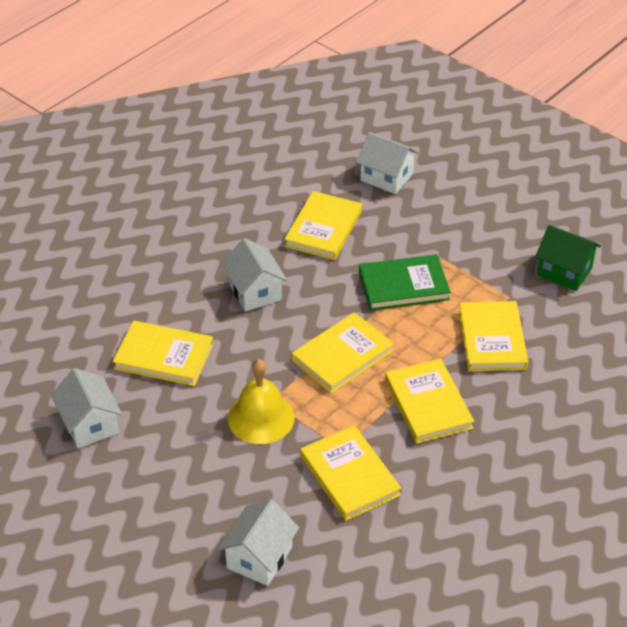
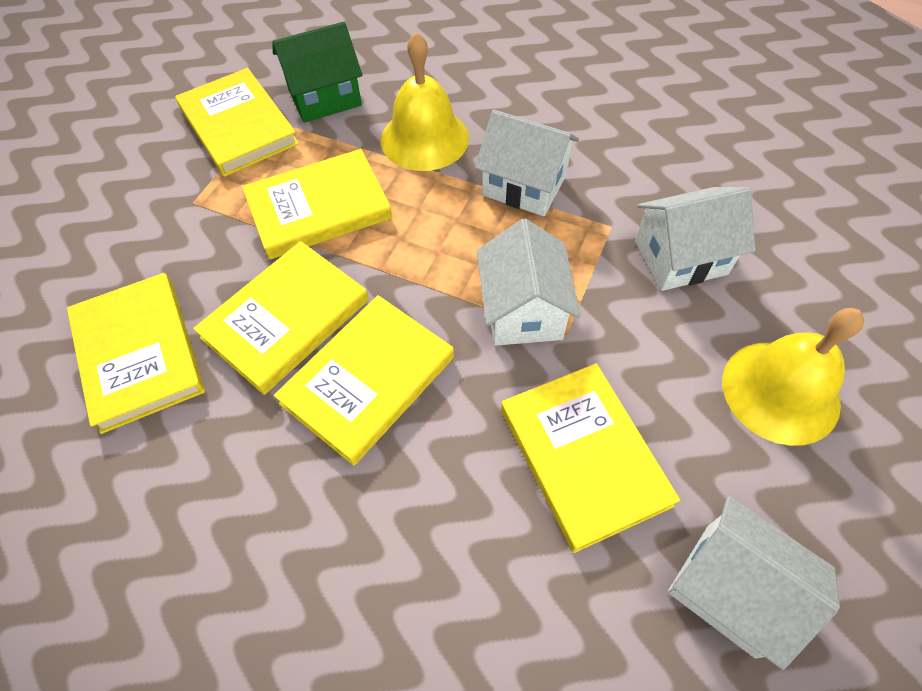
green book: [359,254,451,311] = 1 -> none = 0
yellow bell: [228,359,295,444] = 1 -> [381,32,469,171] [722,308,864,446] = 2

